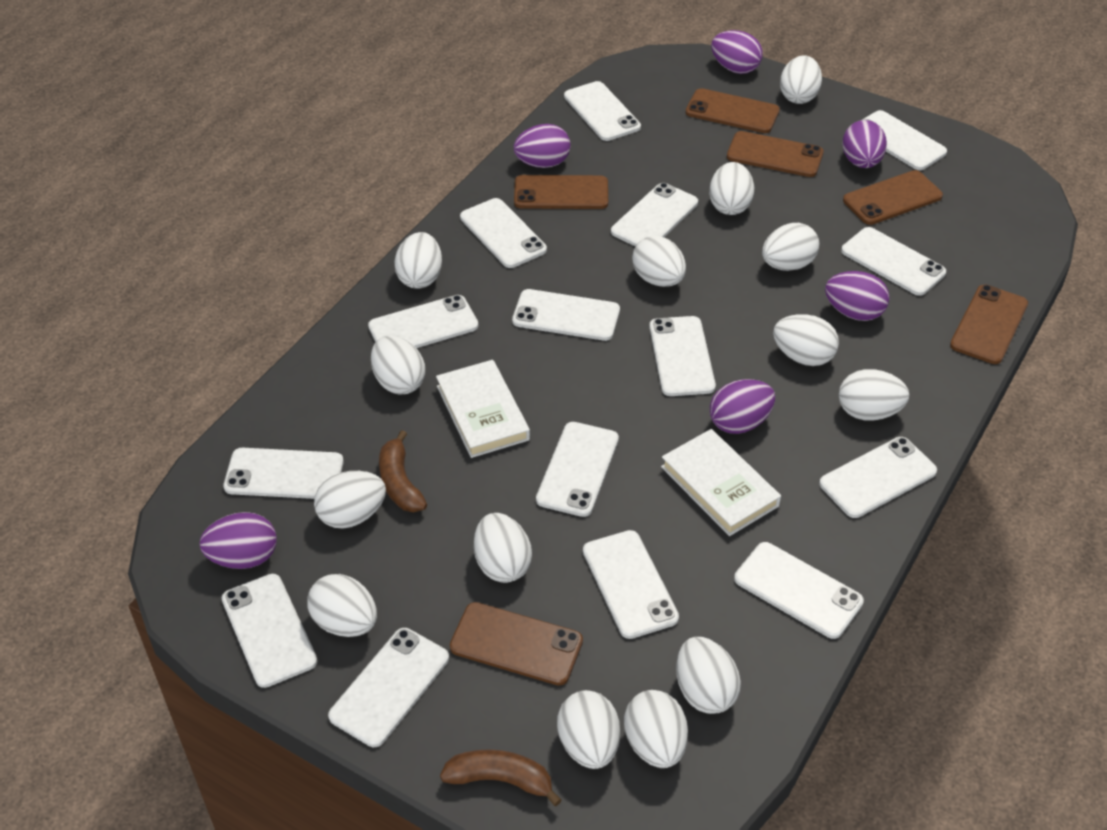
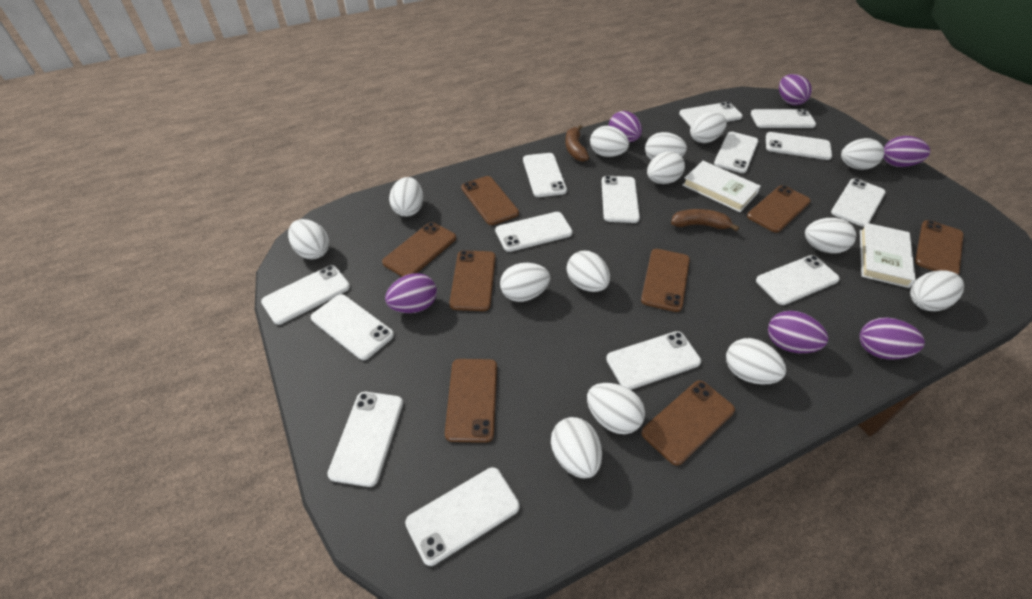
brown phone: [450,602,583,686] [514,175,608,209] [686,88,780,133] [727,131,824,177] [843,170,943,225] [950,285,1028,364] = 6 -> [382,222,456,277] [445,359,497,443] [449,250,496,311] [461,176,519,225] [641,249,690,312] [642,380,735,466] [747,185,811,233] [915,220,964,275] = 8
white phone: [221,574,317,688] [223,448,344,499] [328,628,449,747] [368,295,478,348] [460,198,547,268] [512,289,620,341] [536,422,619,517] [564,81,641,141] [583,530,679,639] [611,183,698,246] [649,316,716,396] [734,542,864,639] [819,437,937,518] [841,227,946,296] [862,110,947,170] = 15 -> [261,265,350,325] [311,294,394,360] [327,392,403,487] [405,467,520,566] [495,212,573,252] [523,153,567,197] [602,176,640,223] [606,331,701,390] [679,102,743,127] [714,132,758,173] [751,109,816,128] [756,255,840,305] [766,132,832,160] [831,178,886,227] = 14

